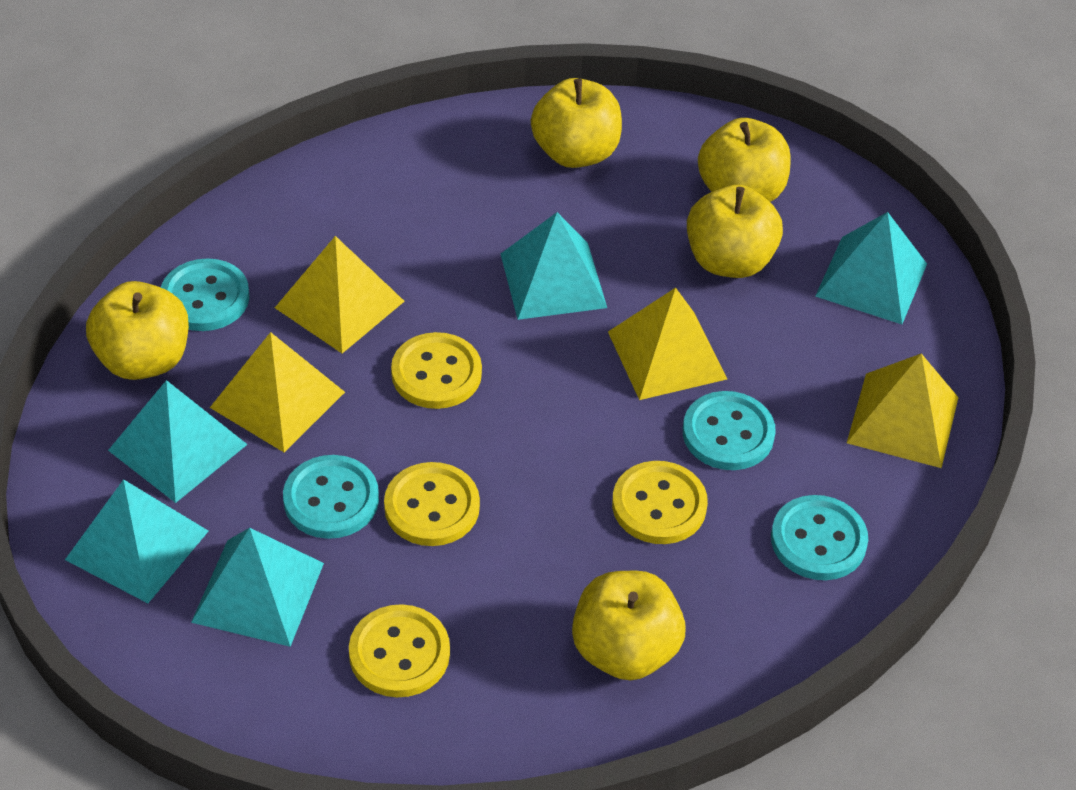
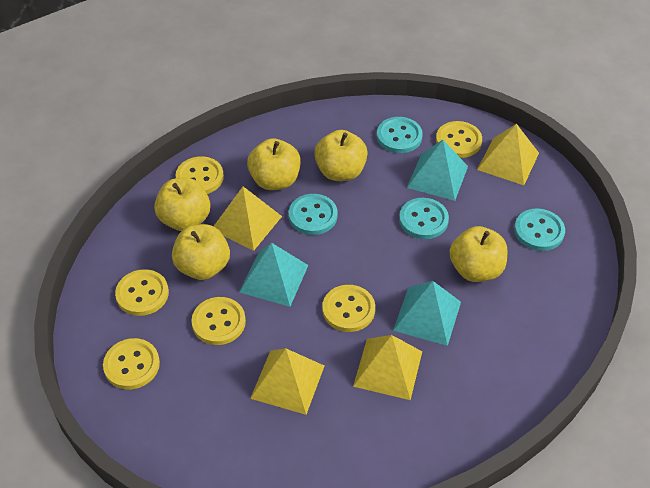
turquoise pyramid: [65,479,208,603] [108,380,248,503] [191,528,324,647] [501,212,607,320] [815,212,927,324] = 5 -> [239,243,308,307] [393,281,461,346] [407,140,468,201] = 3
yellow button: [349,604,450,697] [384,462,480,546] [391,332,482,409] [612,461,708,544] = 4 -> [103,338,160,389] [115,269,169,316] [176,156,224,194] [191,297,246,345] [322,285,375,332] [436,121,482,158] = 6

